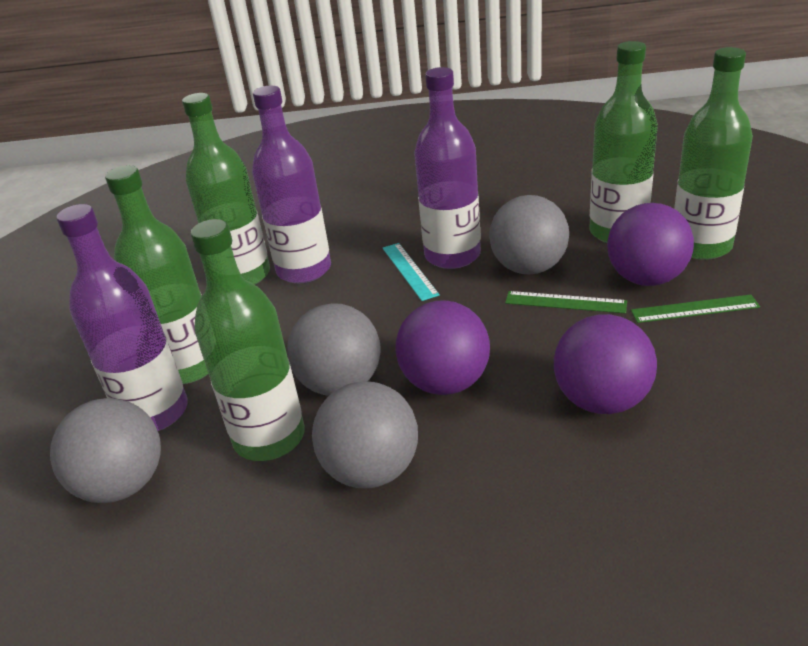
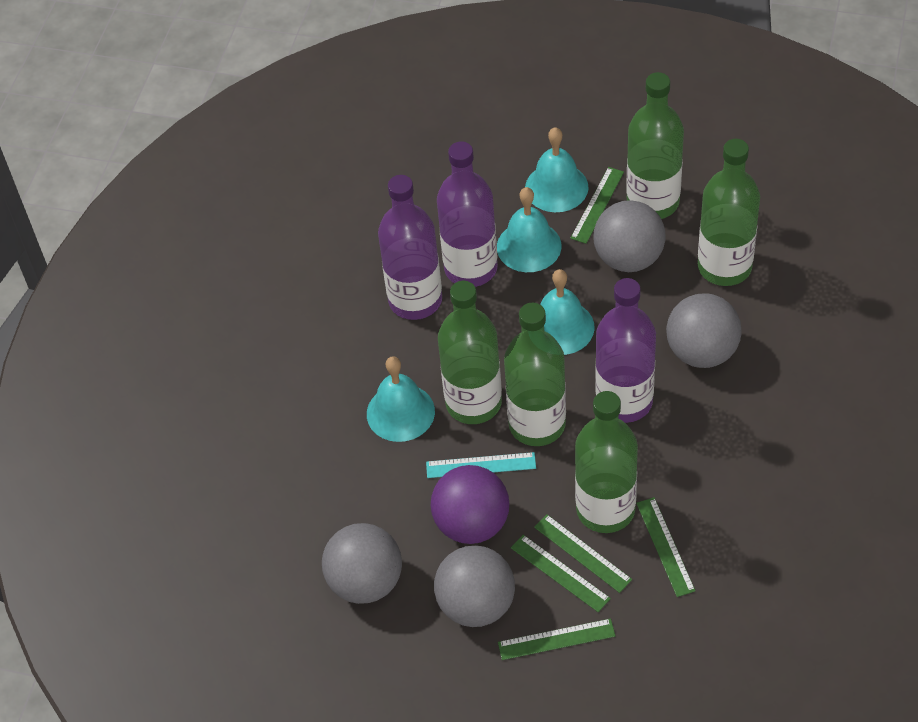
green ruler: [505,291,627,314] [631,294,760,323] = 2 -> [498,618,616,660] [511,535,611,612] [534,514,632,593] [570,167,624,244] [636,497,696,597] = 5
purple ball: [395,301,490,395] [554,314,657,414] [607,203,694,286] = 3 -> [431,465,509,544] = 1
turquoise bell: none = 0 -> [367,356,435,442] [497,187,562,272] [525,127,589,212] [540,269,595,355] = 4

